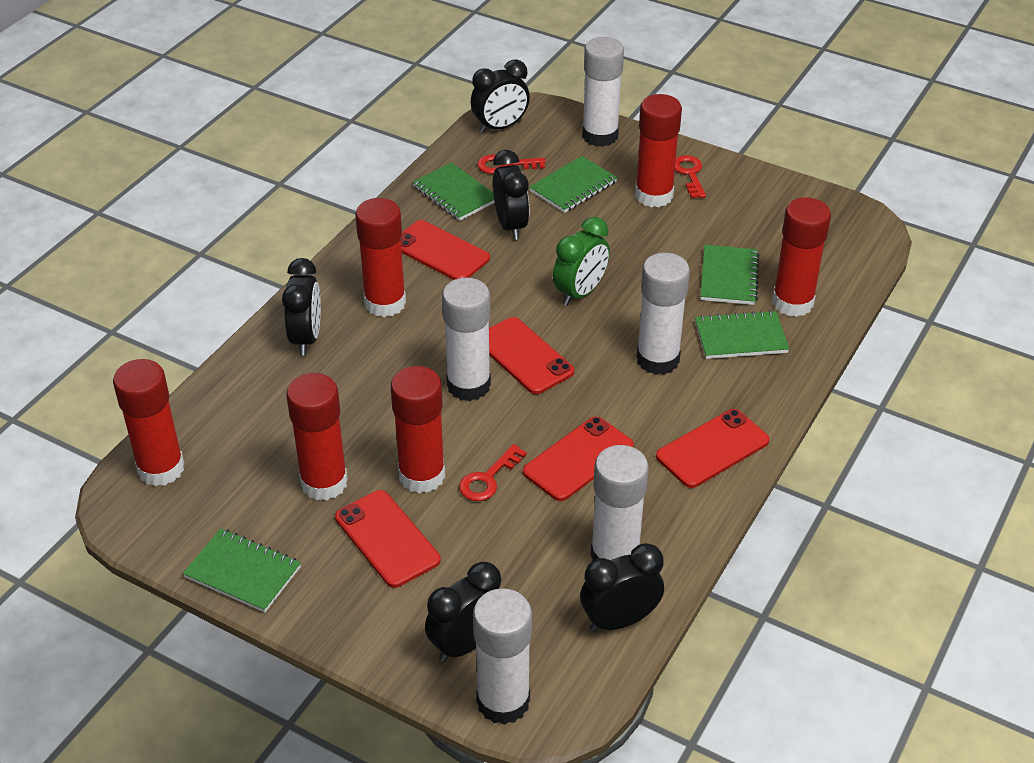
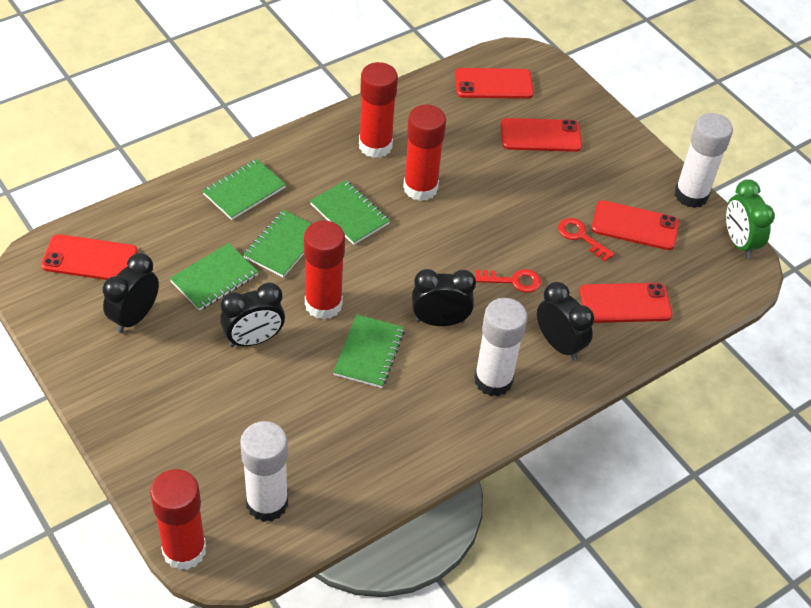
black clock: [282,258,321,355] [425,562,501,662] [471,60,530,134] [493,150,530,240] [580,543,664,632] = 5 -> [103,253,159,333] [220,282,285,347] [412,269,476,326] [537,282,594,361] = 4
red glue stick: [113,359,184,486] [286,373,348,501] [355,198,406,317] [391,366,445,494] [635,94,682,208] [772,197,831,317] = 6 -> [150,469,206,570] [304,220,345,320] [359,62,398,158] [403,105,446,201] = 4
red key: [459,444,527,501] [477,155,546,174] [675,155,706,198] = 3 -> [475,269,541,293] [558,218,615,261] = 2
white glue stick: [442,278,491,401] [473,588,532,725] [582,37,624,147] [591,445,649,561] [636,253,690,375] = 5 -> [240,421,288,522] [474,298,527,397] [675,113,733,208] = 3

